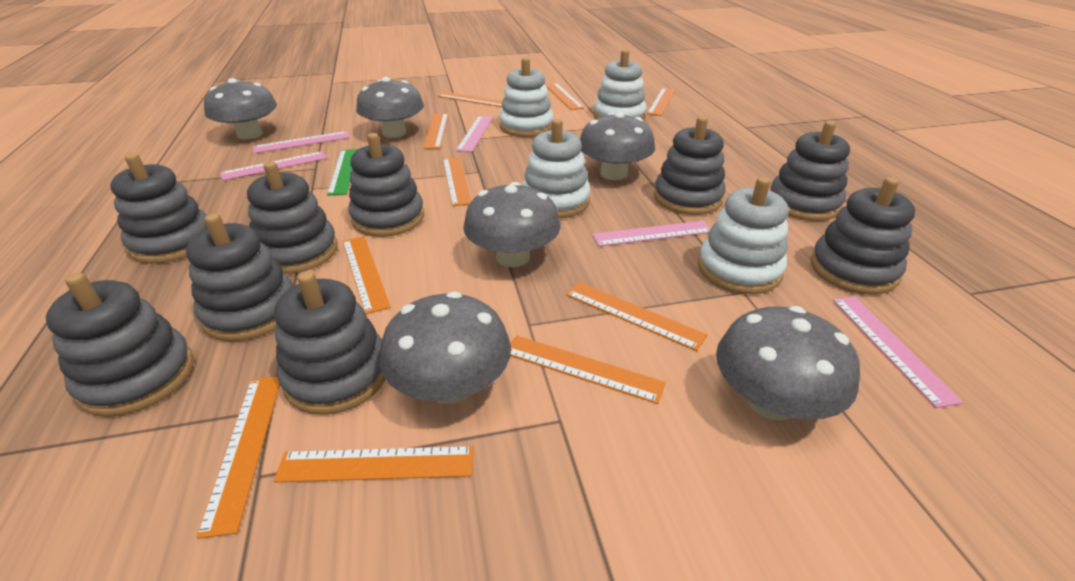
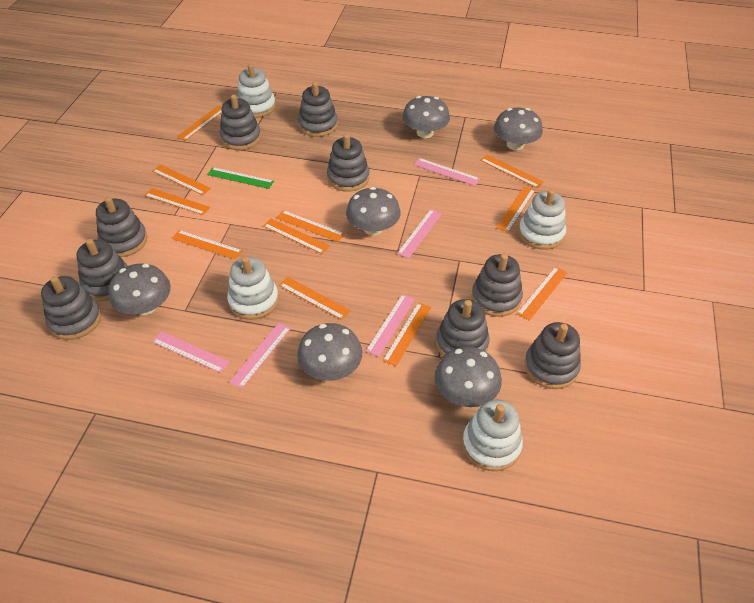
orange ruler: [197,377,280,539] [274,446,474,482] [342,236,391,314] [423,113,448,149] [437,92,502,107] [443,157,471,206] [510,335,666,404] [544,83,584,110] [566,282,708,351] [647,88,676,116] = 10 -> [144,188,210,215] [152,165,211,195] [172,230,243,260] [177,105,222,141] [263,218,330,254] [276,210,345,242] [279,277,351,320] [383,302,431,366] [480,155,544,188] [496,186,535,232] [517,266,568,321] = 11

